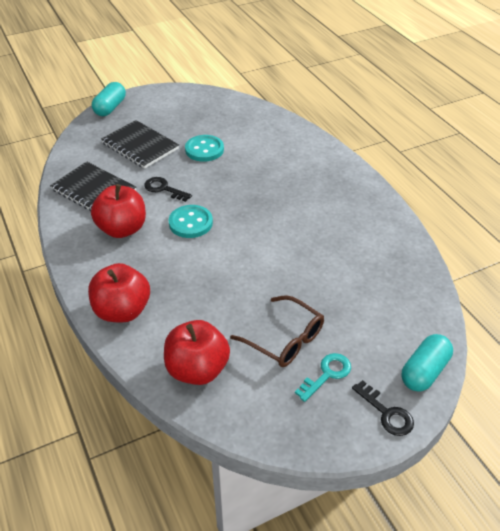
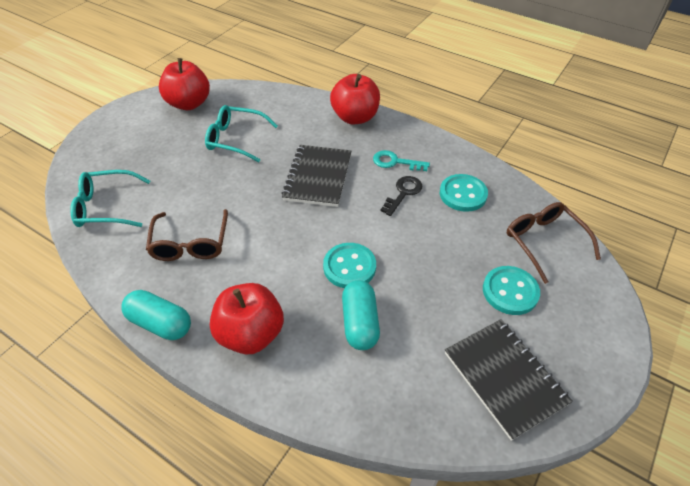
black key: [144,177,192,202] [352,380,414,436] = 2 -> [380,176,422,216] = 1
brown glasses: [230,295,324,367] = 1 -> [146,209,228,261] [507,202,601,284] = 2
turquoise button: [168,205,213,238] [185,135,224,162] = 2 -> [323,243,376,288] [440,174,488,212] [483,266,540,315] = 3
turquoise glasses: none = 0 -> [70,170,150,227] [205,105,278,162] = 2

